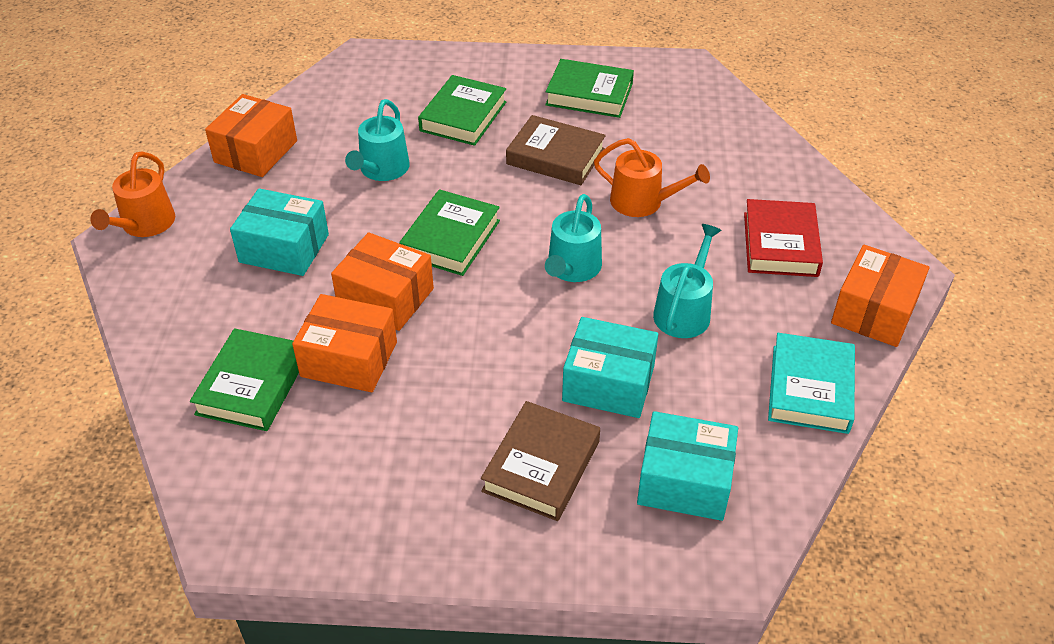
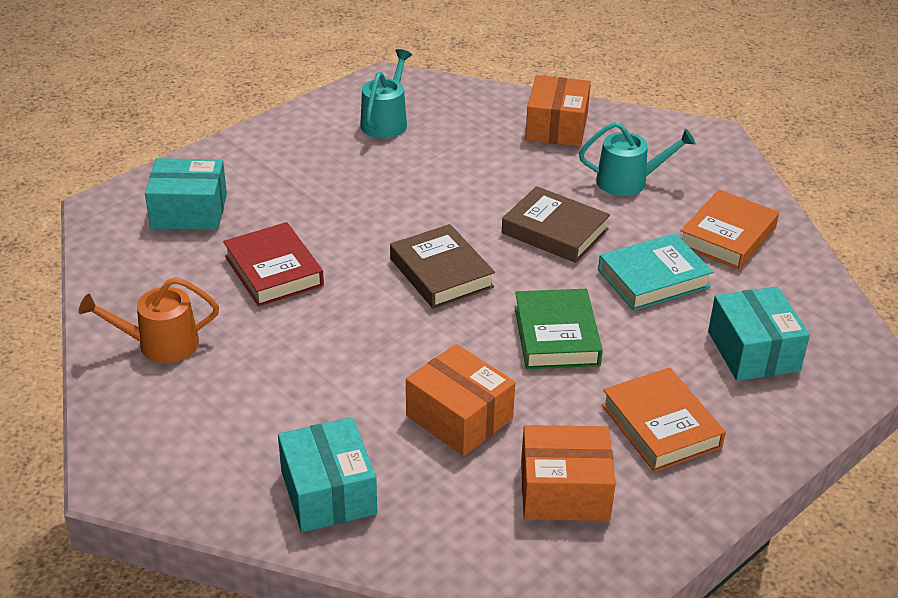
green book: [190,328,299,431] [399,189,500,276] [418,75,507,146] [545,59,634,118] = 4 -> [515,289,603,369] = 1
orange book: none = 0 -> [601,367,726,472] [681,190,779,270] = 2
orange box: [205,94,297,177] [292,294,397,392] [331,232,434,331] [831,245,929,347] = 4 -> [406,344,515,456] [521,425,616,521] [525,75,591,147] = 3
orange watering can: [91,151,175,237] [594,138,710,217] = 2 -> [79,277,219,363] = 1
turquoise watering can: [345,99,410,181] [545,194,602,282] [653,224,722,338] = 3 -> [360,49,412,138] [579,122,696,196] = 2

